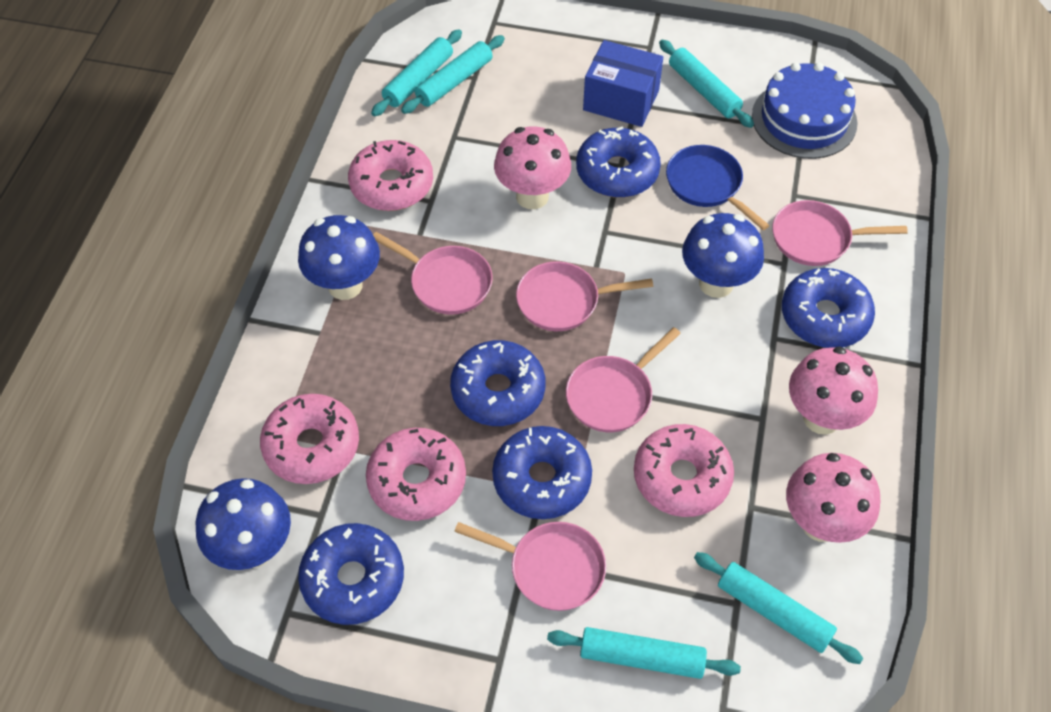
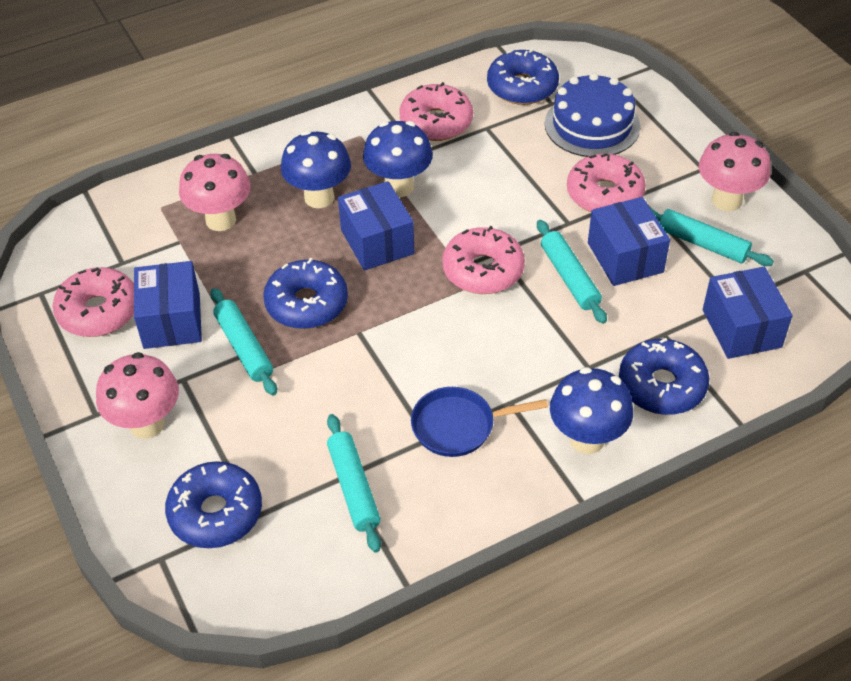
blue box: [583,40,663,127] = 1 -> [134,261,202,349] [338,181,414,271] [588,197,670,286] [703,267,793,359] = 4
blue donut: [298,523,404,625] [450,340,545,426] [492,426,592,519] [576,127,661,198] [782,268,875,348] = 5 -> [165,461,262,548] [263,258,348,329] [487,49,559,105] [619,338,709,415] = 4
pink pan: [373,232,493,315] [454,522,606,611] [516,262,653,331] [566,327,681,432] [772,200,908,266] = 5 -> none = 0
turquoise rolling pin: [371,29,462,117] [401,35,505,114] [547,627,741,679] [659,40,754,128] [694,552,863,664] = 5 -> [210,288,277,396] [327,414,381,553] [537,220,607,324] [650,208,774,266] = 4

